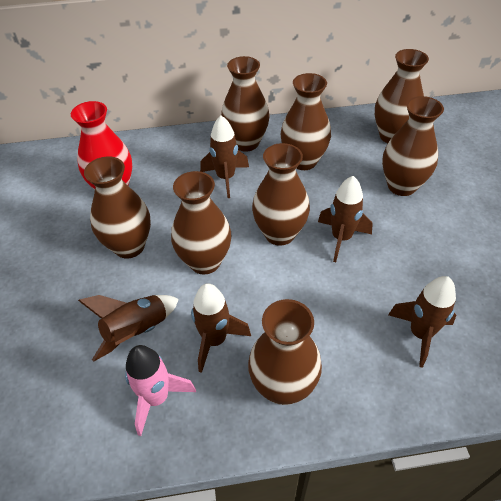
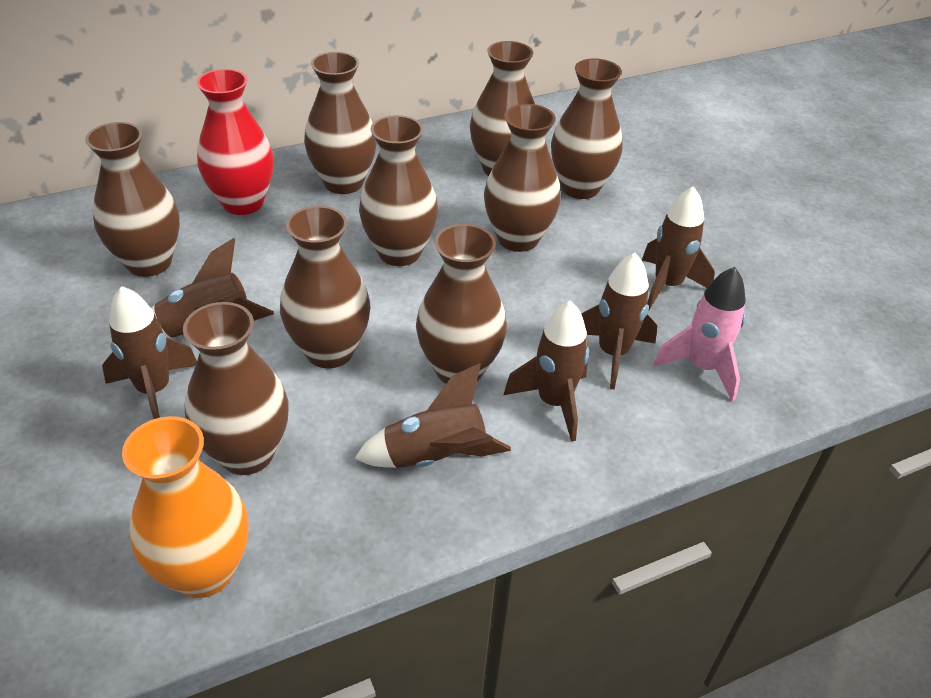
brown rocket: [78,295,179,362] [191,283,251,373] [200,115,249,198] [318,176,373,262] [388,276,456,368] = 5 -> [102,286,197,419] [151,238,274,338] [354,363,511,468] [504,301,589,442] [581,253,657,389] [642,186,715,310] = 6
brown vase: [84,157,151,258] [171,171,231,274] [221,56,270,152] [248,299,322,405] [252,143,310,246] [281,73,331,170] [375,49,429,143] [382,96,444,196] = 8 -> [85,122,180,277] [183,302,288,475] [280,206,371,369] [304,52,377,194] [359,115,438,266] [416,224,507,384] [470,41,535,176] [484,104,561,252] [551,58,622,199] = 9
orange vase: none = 0 -> [122,416,248,598] = 1

